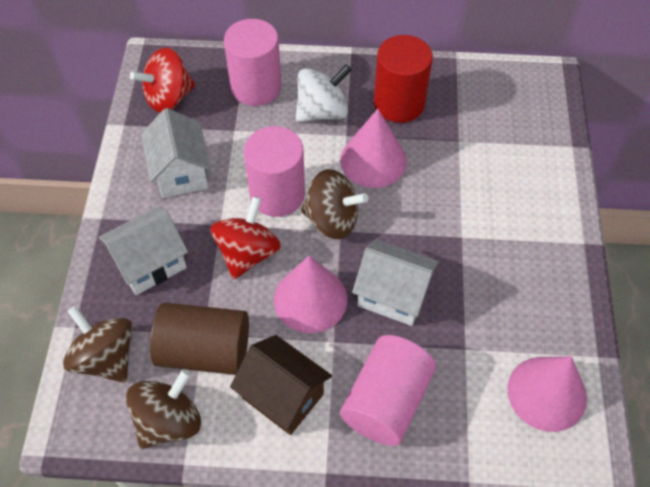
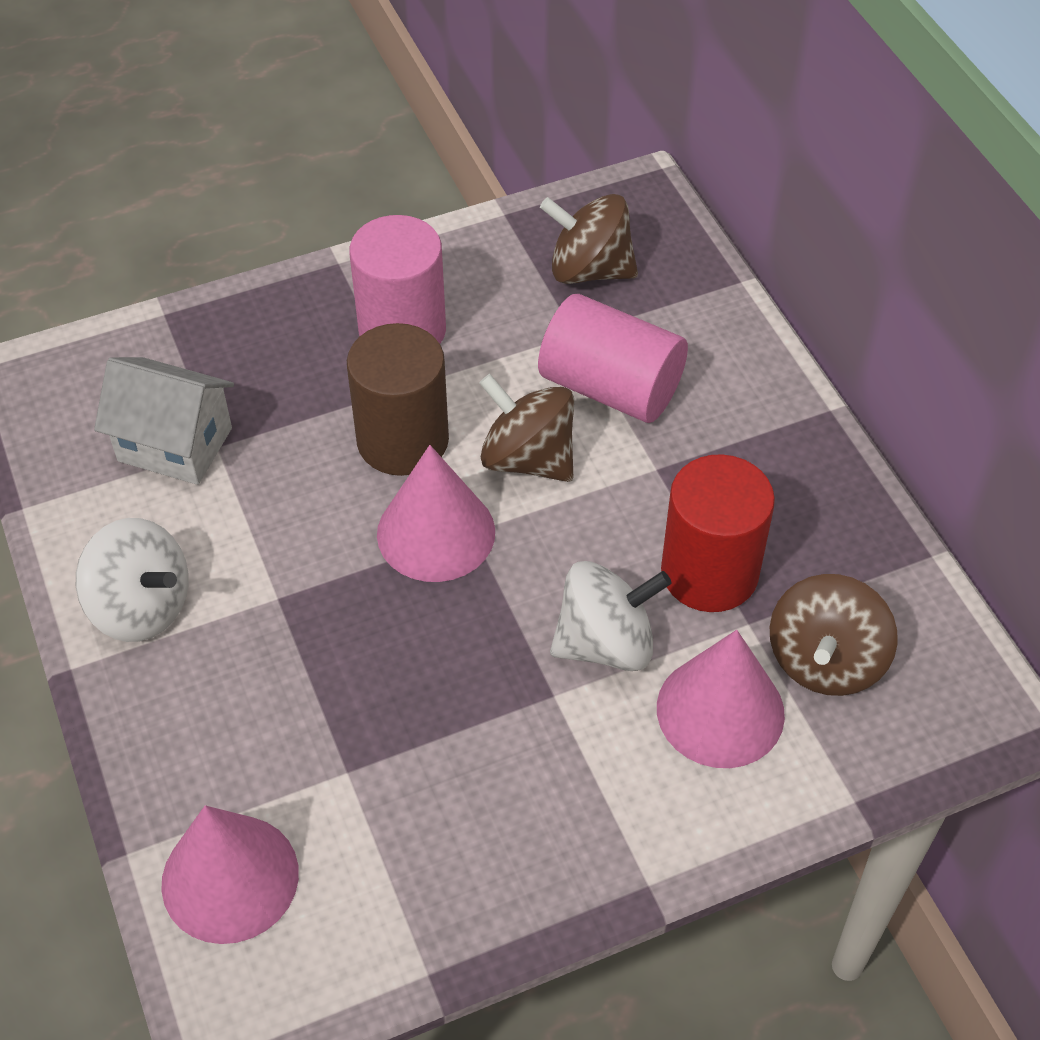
brown house: [230,335,332,435] = 1 -> none = 0
pink cylinder: [224,19,281,106] [244,126,305,217] [340,335,436,446] = 3 -> [349,215,446,344] [538,294,688,423] = 2
red spinning top: [130,48,196,113] [210,196,281,279] = 2 -> none = 0
white house: [99,207,188,295] [141,108,211,198] [352,240,439,326] = 3 -> [94,357,234,485] = 1
white spinning top: [296,64,352,122] = 1 -> [76,518,189,642] [550,561,672,671] = 2

